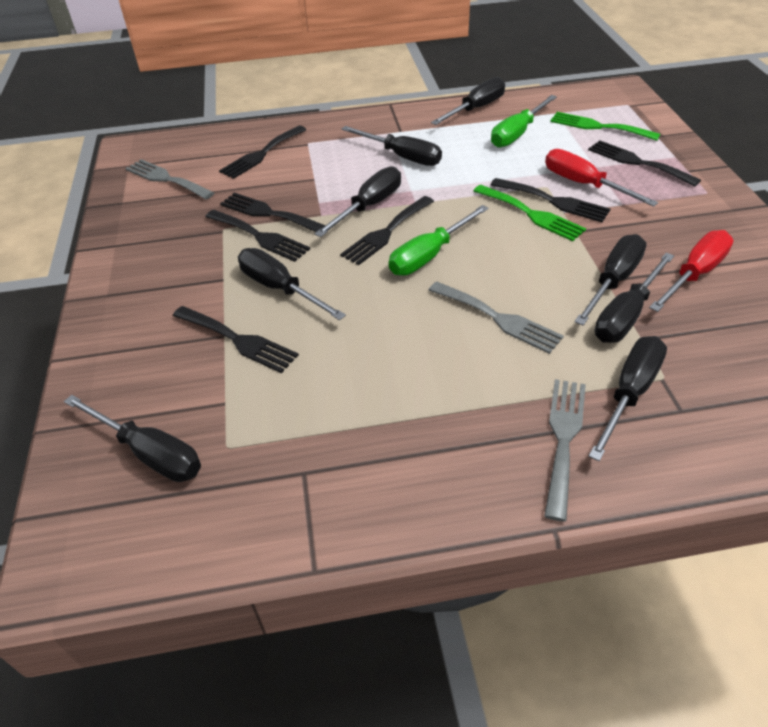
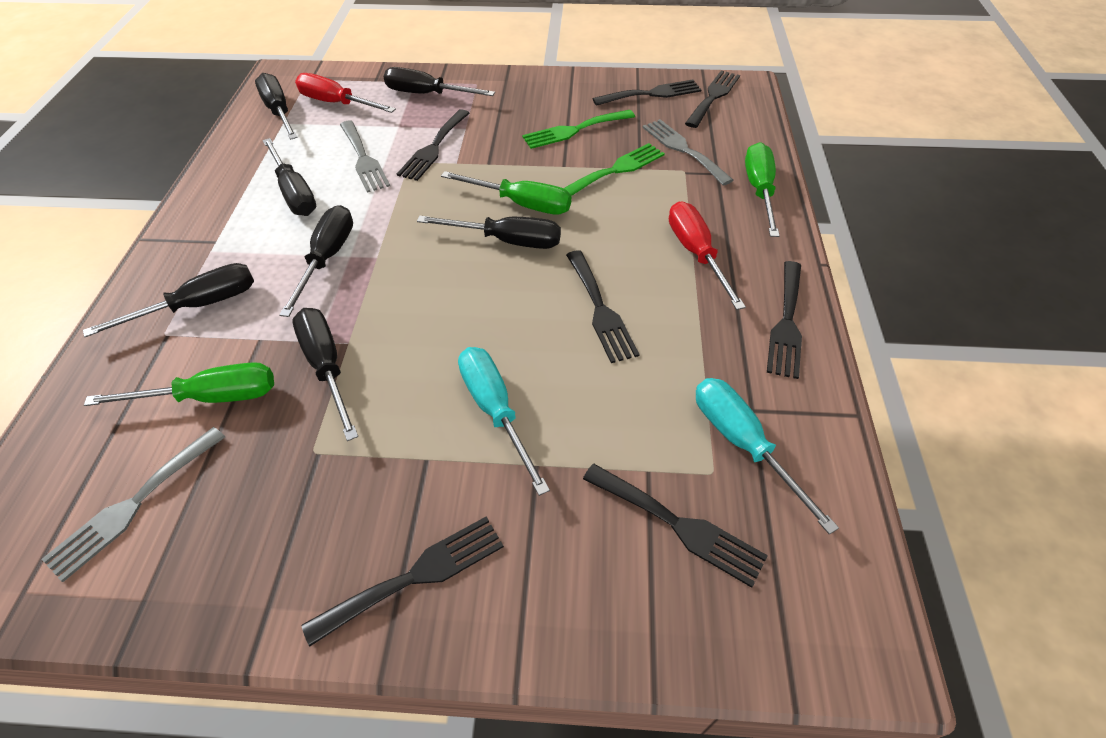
black screwdriver: [64,395,201,482] [238,248,346,320] [315,166,401,237] [341,126,442,166] [431,77,505,125] [574,234,647,326] [588,336,667,461] [595,253,674,343] = 8 -> [83,263,254,337] [255,73,298,140] [263,138,317,216] [279,205,353,317] [293,308,358,441] [384,67,495,96] [417,216,561,249] = 7
green screwdriver: [389,205,489,275] [491,95,557,148] = 2 -> [84,362,274,406] [441,171,571,215] [745,142,780,237] = 3
turquoise screwdriver: none = 0 -> [458,347,550,496] [696,378,839,535] = 2

